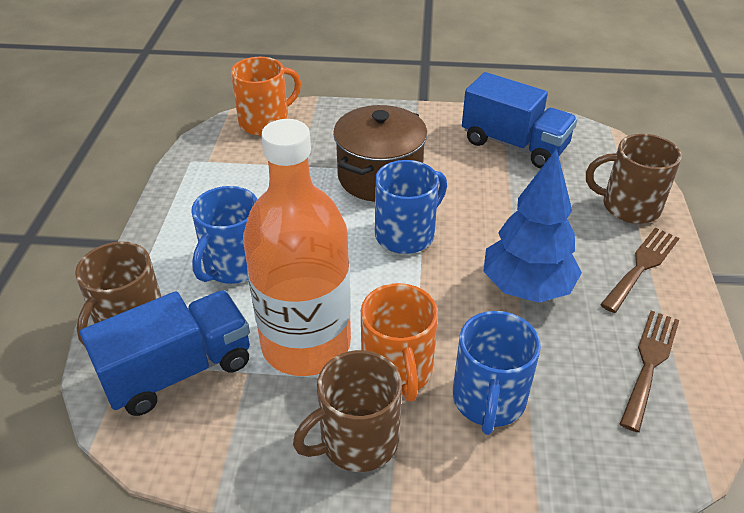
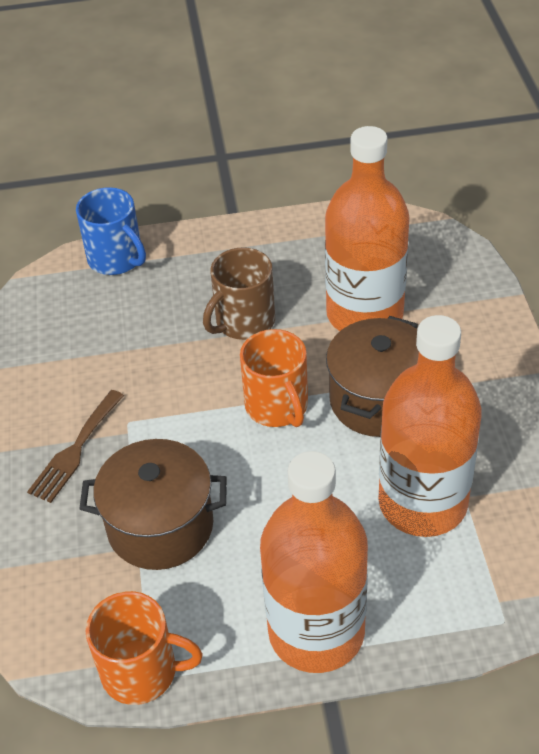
blue mug: [191,186,258,284] [375,160,447,254] [453,311,541,435] = 3 -> [76,187,146,275] = 1
blue tree: [483,148,582,303] = 1 -> none = 0
blue truck: [80,290,250,416] [462,72,577,168] = 2 -> none = 0
brown fork: [600,228,679,313] [620,311,679,432] = 2 -> [27,390,124,503] = 1
brown mug: [75,241,162,346] [293,350,402,472] [586,134,682,224] = 3 -> [203,247,275,340] = 1
brown pot: [333,105,427,202] = 1 -> [79,439,227,570] [326,316,419,437] = 2
orange bottle: [243,119,351,376] = 1 -> [260,451,368,673] [325,126,410,331] [379,315,482,537] = 3

